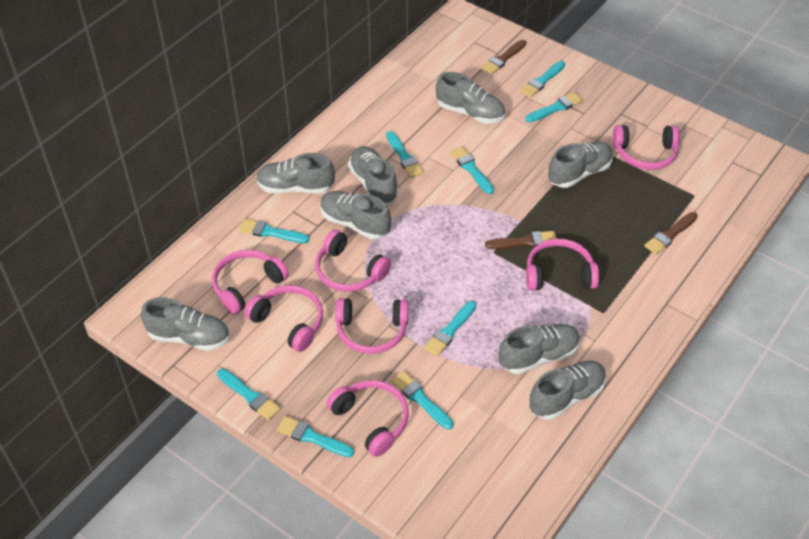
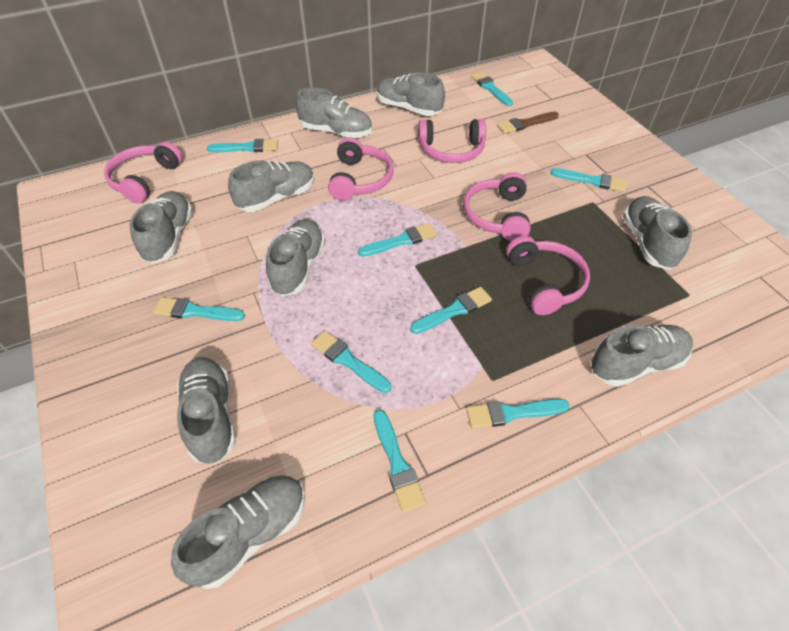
brown brush: [481,40,526,75] [485,231,557,249] [644,212,698,255] = 3 -> [497,112,559,134] = 1
grey shoe: [141,297,230,351] [256,153,335,194] [320,191,391,239] [348,146,398,204] [436,72,505,124] [499,324,580,374] [529,361,606,420] [548,142,613,188] = 8 -> [130,191,193,264] [171,475,305,589] [177,357,236,464] [228,160,314,212] [266,219,325,296] [296,87,372,138] [377,72,445,116] [591,325,693,387] [623,196,692,270] = 9
pink headphones: [212,250,289,315] [245,285,323,352] [315,230,391,292] [326,380,409,457] [335,298,409,354] [526,239,599,291] [613,125,680,170] = 7 -> [104,142,183,204] [328,137,394,201] [418,119,486,163] [463,172,530,241] [506,236,590,315] = 5

